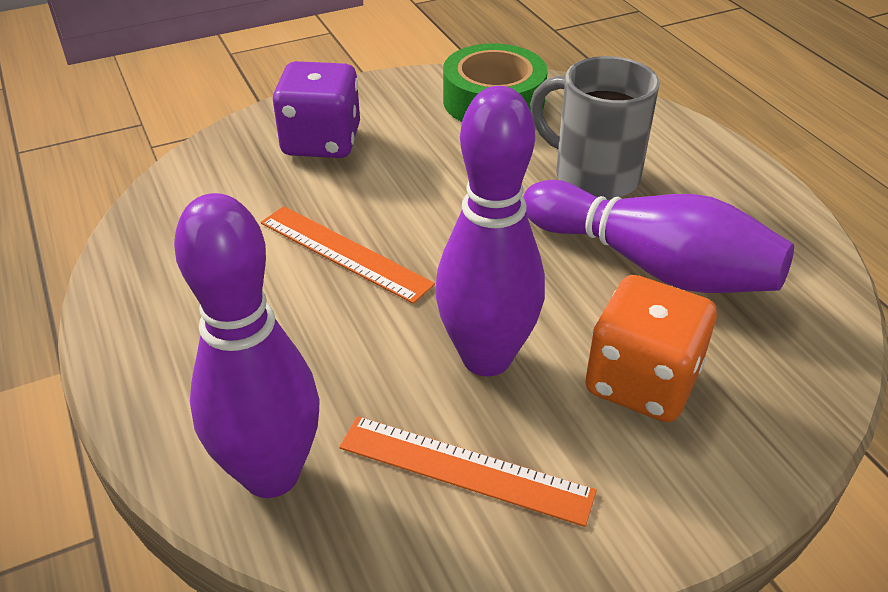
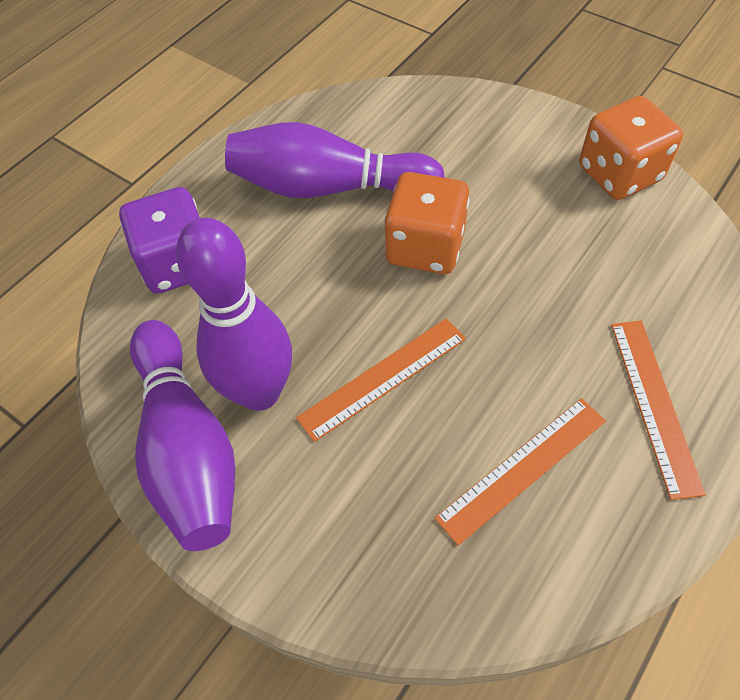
green tape: [443,43,548,122] = 1 -> none = 0
grey mug: [530,56,660,200] = 1 -> none = 0
orange dice: [585,275,717,422] = 1 -> [384,172,470,274] [579,96,683,200] = 2
orange ruler: [261,206,435,304] [339,416,597,527] = 2 -> [296,318,466,442] [434,398,606,546] [611,321,706,500] = 3

